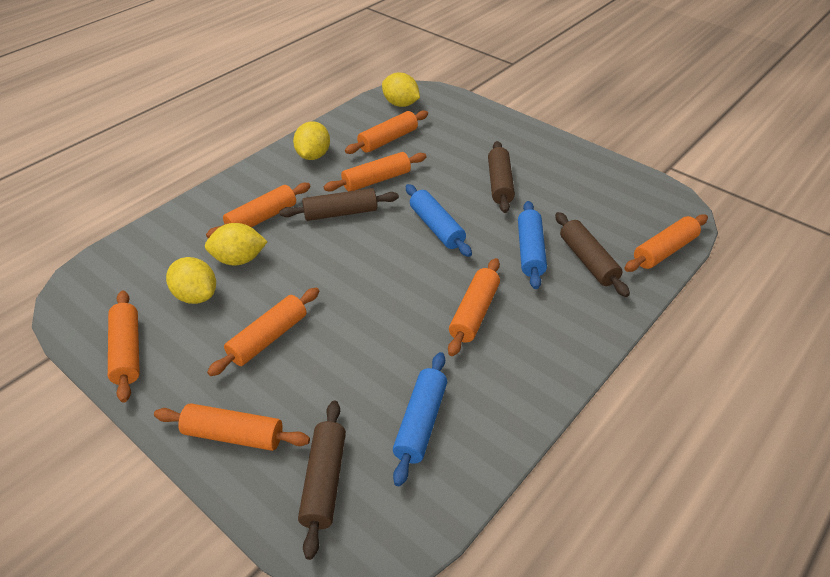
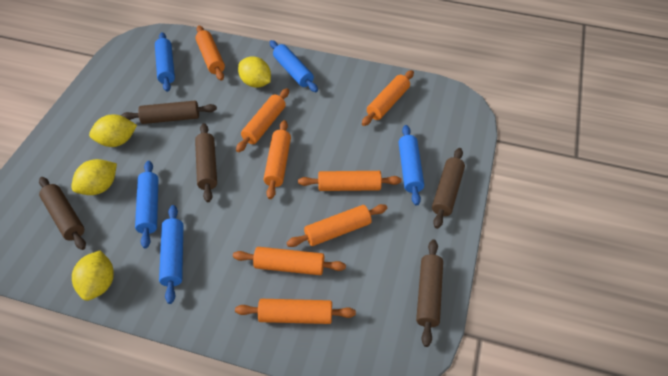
blue rolling pin: [393,352,447,486] [406,184,472,257] [518,201,547,289] = 3 -> [135,161,158,248] [155,32,175,92] [159,205,183,304] [270,40,318,92] [399,125,424,206] = 5
brown rolling pin: [279,188,399,221] [298,400,346,560] [488,141,515,213] [555,212,630,297] = 4 -> [39,177,86,250] [121,101,217,124] [195,123,217,202] [416,239,443,347] [432,148,465,229] = 5

